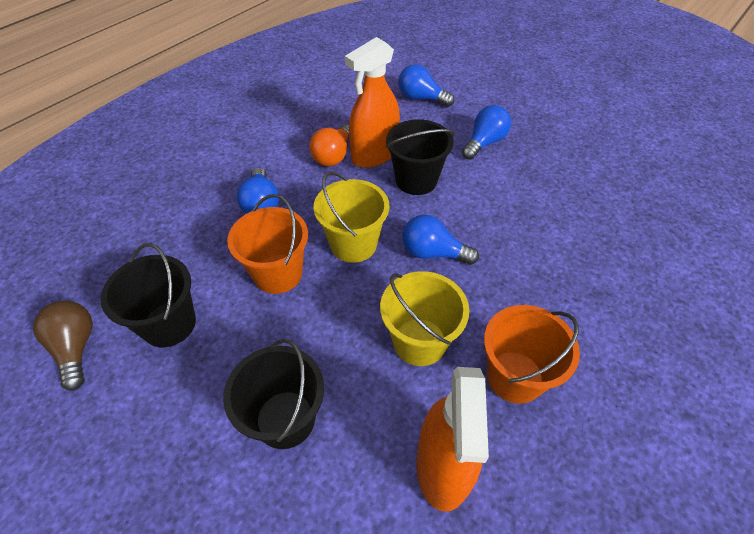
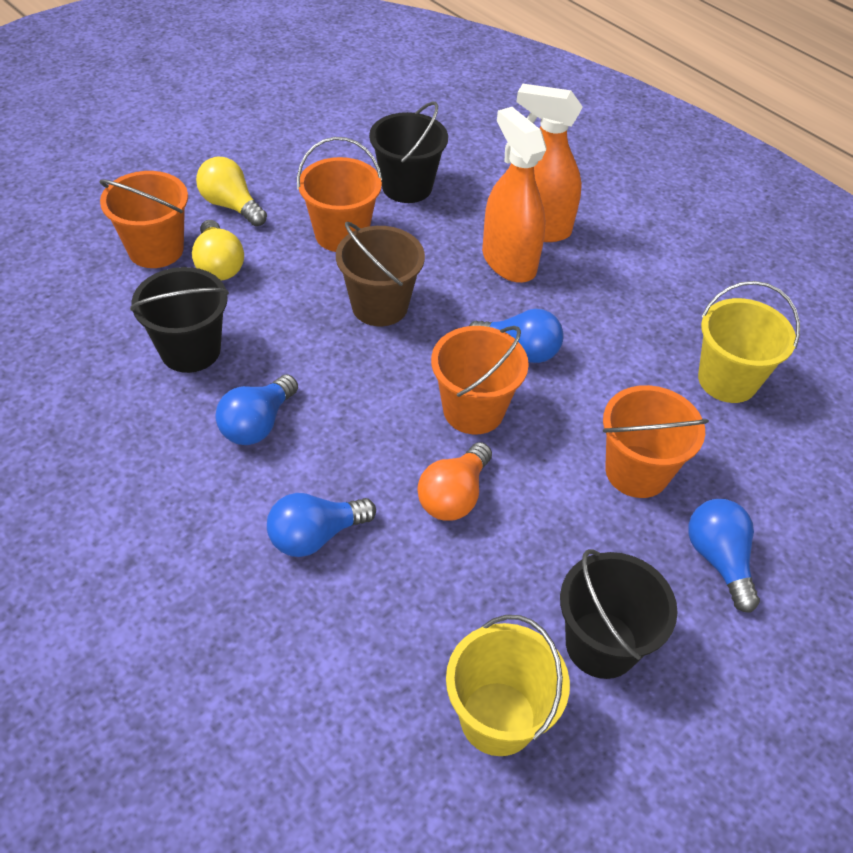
brown bucket: none = 0 -> [336,222,425,326] = 1
brown light bulb: [33,301,93,390] = 1 -> none = 0
orange bucket: [227,194,308,294] [484,305,580,404] = 2 -> [99,171,188,268] [297,137,382,252] [431,326,529,434] [603,385,709,498] = 4
yellow light bulb: none = 0 -> [192,220,244,280] [196,157,267,226] = 2

